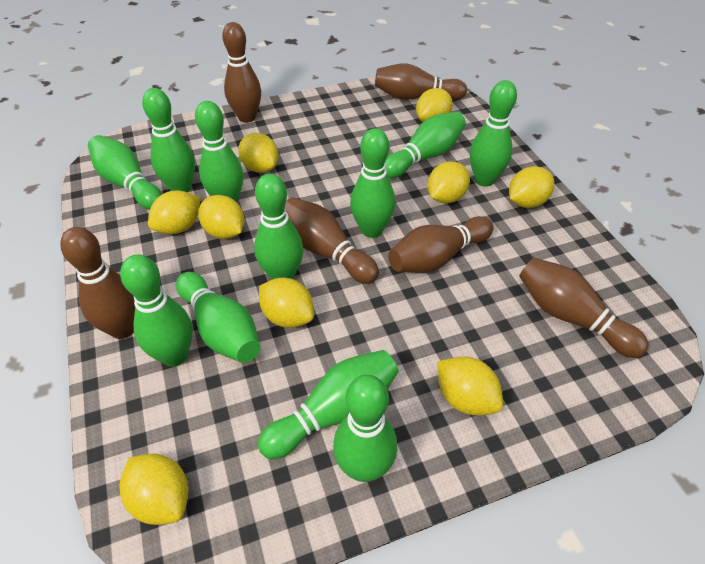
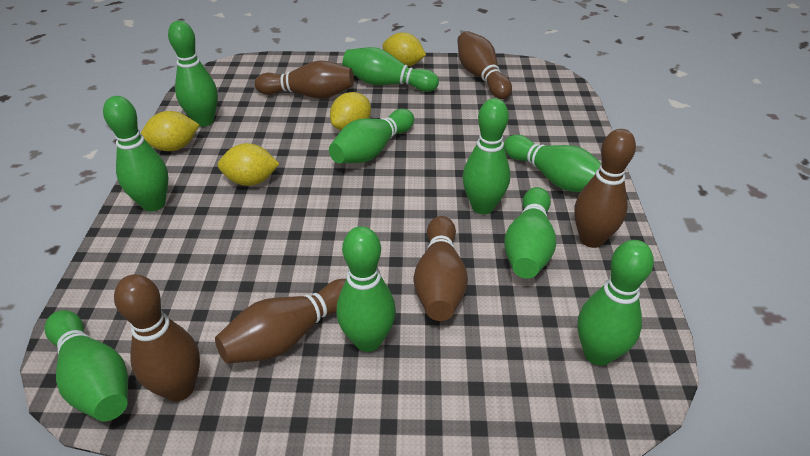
green bowling pin: [88,135,162,210] [120,254,193,366] [142,88,195,192] [176,272,260,363] [195,101,244,202] [254,174,304,280] [258,350,399,459] [333,375,397,482] [350,128,395,238] [385,111,466,178] [470,80,517,187] = 11 -> [44,310,128,422] [103,96,169,212] [168,21,218,127] [329,109,414,163] [337,226,396,352] [342,47,439,92] [462,98,510,214] [504,135,601,192] [504,187,556,279] [578,240,654,366] = 10
yellow lemon: [119,454,188,525] [148,190,200,235] [198,195,244,239] [238,133,279,173] [259,278,314,328] [416,88,453,122] [427,161,470,204] [437,356,503,416] [509,166,555,208] = 9 -> [141,111,199,151] [218,143,279,186] [330,92,371,130] [383,33,426,67] = 4

